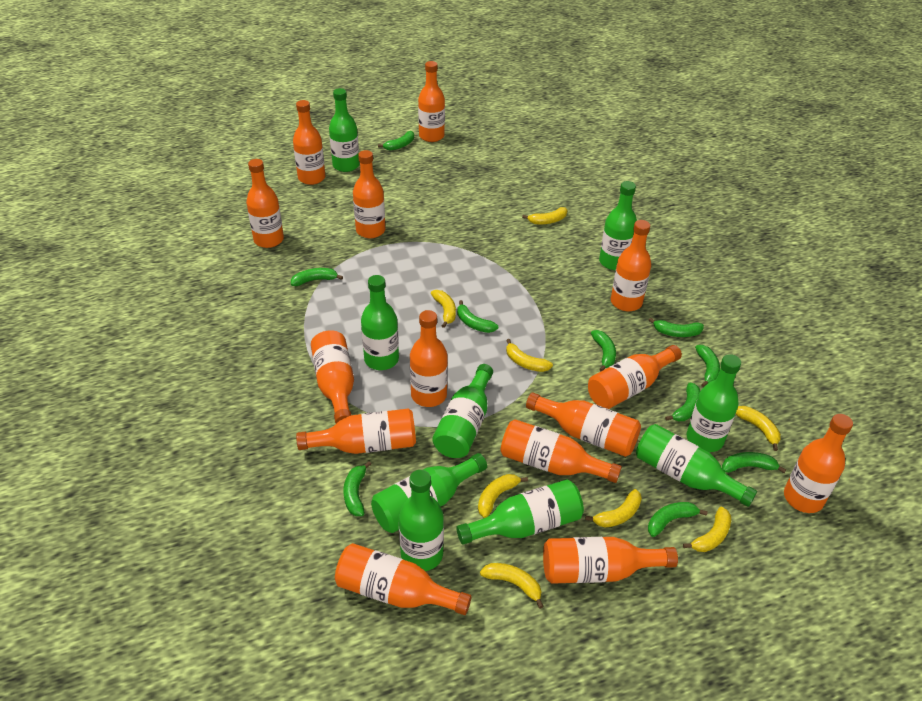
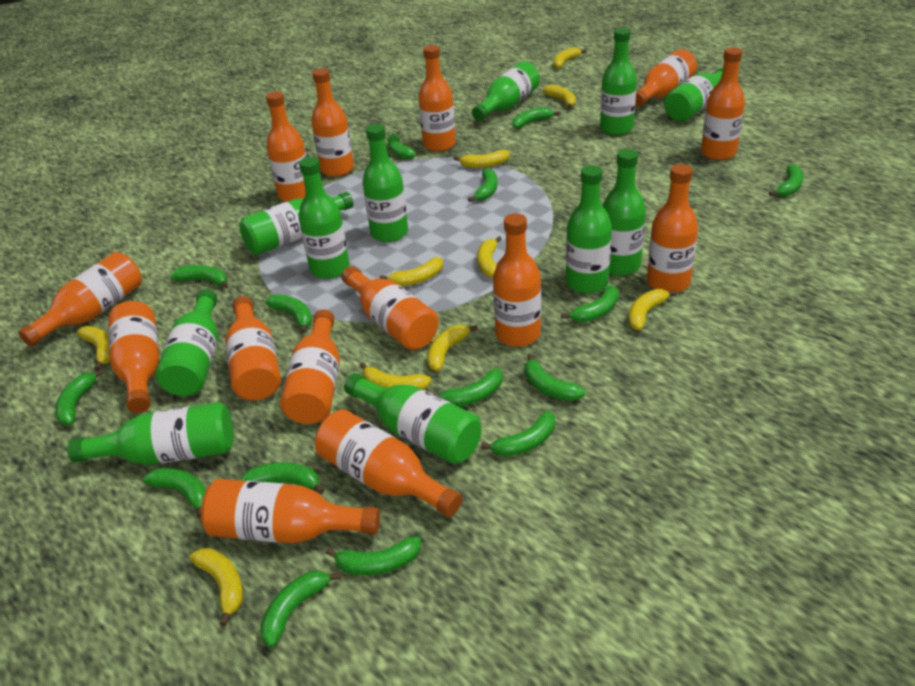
green banana: [291,268,343,286] [343,461,371,516] [378,131,414,151] [457,300,498,333] [591,330,616,371] [648,502,708,537] [649,317,704,337] [665,382,700,421] [695,345,720,387] [722,452,786,473] = 10 -> [55,369,104,425] [143,468,206,518] [170,265,228,288] [241,462,324,494] [260,571,341,648] [265,294,312,333] [326,536,421,575] [387,131,416,160] [433,368,503,407] [468,168,498,202] [481,411,555,457] [513,107,560,129] [525,354,586,401] [561,285,619,322] [769,164,803,197] = 15
green bottle: [329,88,360,172] [361,275,399,370] [371,453,487,533] [399,470,444,571] [432,364,493,458] [456,480,584,545] [599,181,637,270] [636,424,757,507] [687,354,741,452] = 9 -> [68,402,233,465] [155,289,218,396] [239,192,353,255] [299,157,350,279] [344,373,481,464] [362,124,408,242] [472,61,540,121] [566,165,612,294] [600,28,637,135] [603,149,646,276] [664,67,723,122] = 11
yellow banana: [431,290,456,328] [478,474,528,518] [480,563,544,609] [506,339,553,372] [522,207,567,225] [585,489,642,527] [683,507,731,552] [736,406,781,451] = 8 -> [77,326,110,370] [190,548,243,626] [360,362,431,390] [380,257,443,286] [427,325,478,371] [454,150,509,168] [477,236,502,278] [543,85,576,109] [553,47,587,69] [629,289,677,331] = 10

